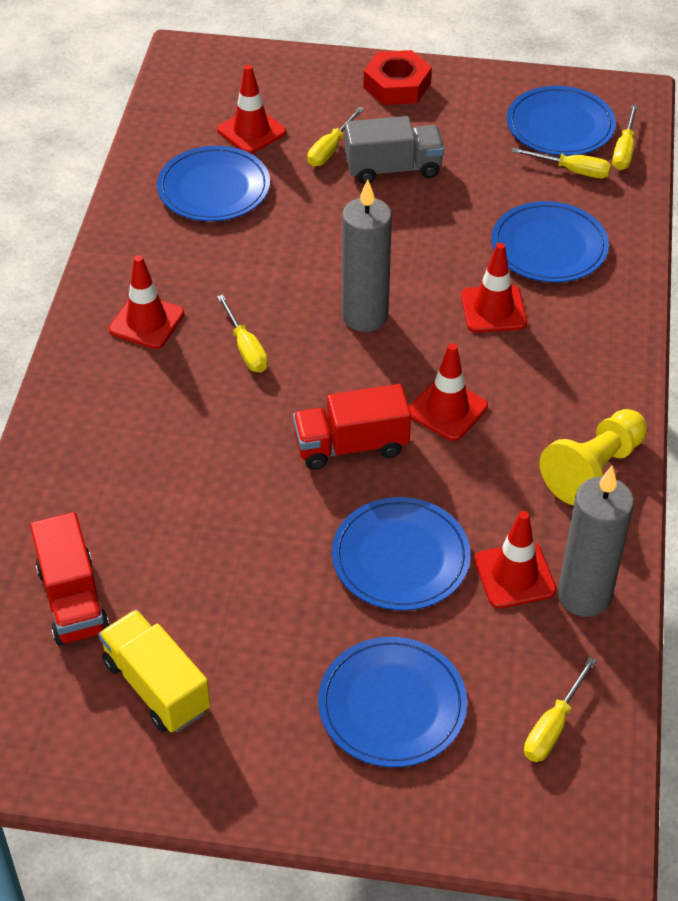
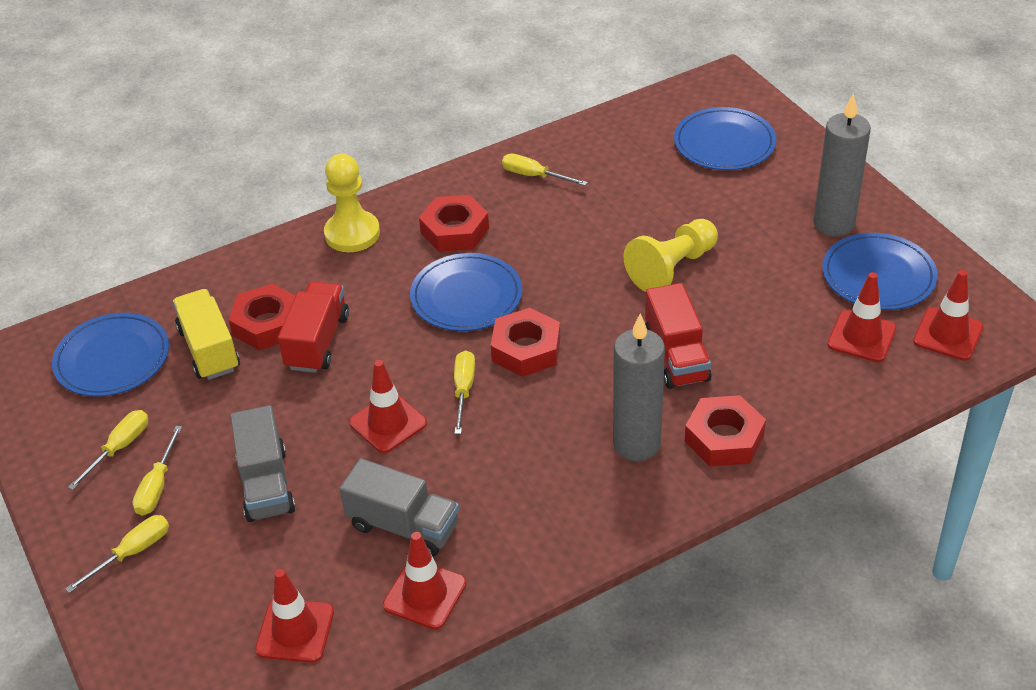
blue plate: [157,146,270,221] [318,637,467,767] [332,497,471,611] [491,201,609,282] [507,86,616,156] = 5 -> [52,313,169,397] [410,253,522,331] [674,107,776,170] [822,233,938,310] = 4
grey truck: [345,116,444,184] = 1 -> [231,405,295,522] [340,458,459,557] = 2
red nut: [364,50,432,105] = 1 -> [229,284,296,350] [419,195,489,252] [491,308,560,377] [685,395,766,466] = 4
yellow pawn: [540,409,647,506] = 1 -> [324,154,380,252] [623,219,718,292] = 2

